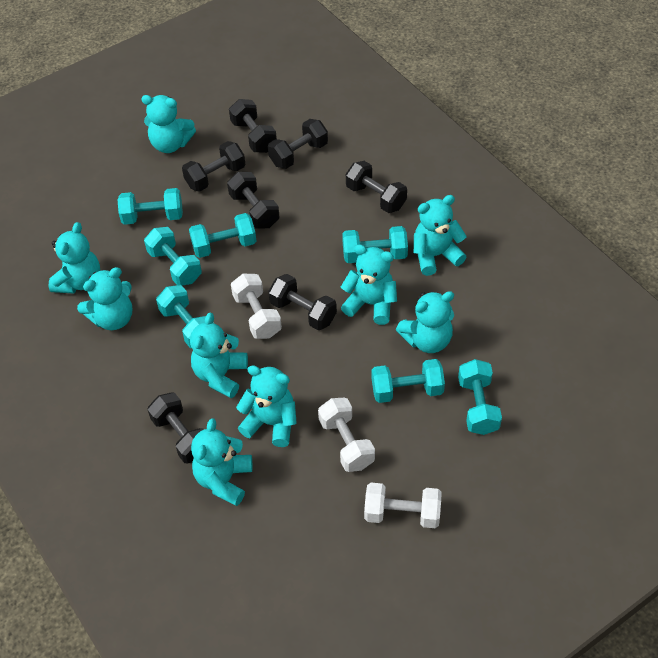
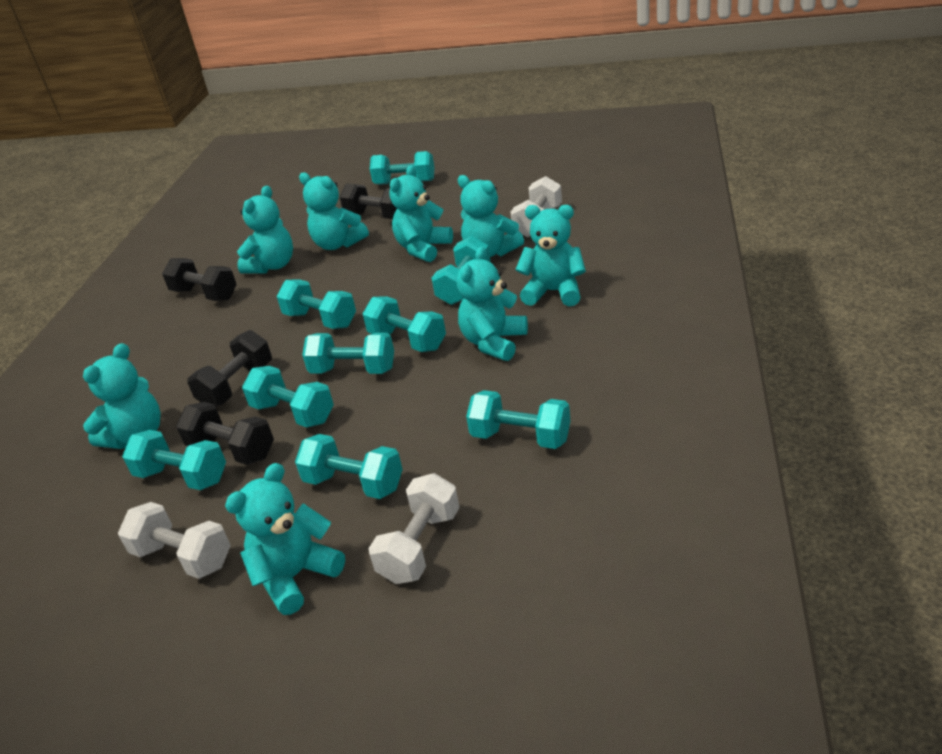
black dumbbell: [147,393,204,464] [182,141,245,192] [227,172,280,229] [229,99,277,153] [268,119,328,169] [268,274,337,330] [346,161,407,213] = 7 -> [162,258,237,301] [176,402,274,465] [187,330,272,407] [340,183,397,219] = 4
turquoise dumbbell: [118,188,183,225] [144,227,202,286] [156,285,206,348] [189,213,256,258] [342,226,408,263] [372,359,445,403] [458,359,502,435] = 7 -> [122,430,226,490] [242,366,334,428] [277,280,356,329] [295,434,403,499] [302,333,394,374] [363,296,446,352] [370,151,434,185] [432,236,491,305] [466,390,570,449] = 9
turquoise teddy bear: [49,222,100,294] [77,267,132,330] [141,95,196,153] [190,313,248,398] [191,418,252,506] [236,365,297,447] [341,245,397,325] [396,291,454,353] [414,195,467,276] = 9 -> [83,343,161,449] [225,463,345,615] [237,186,293,274] [299,172,369,250] [389,165,453,262] [457,175,524,257] [457,246,528,361] [515,205,586,306] = 8

